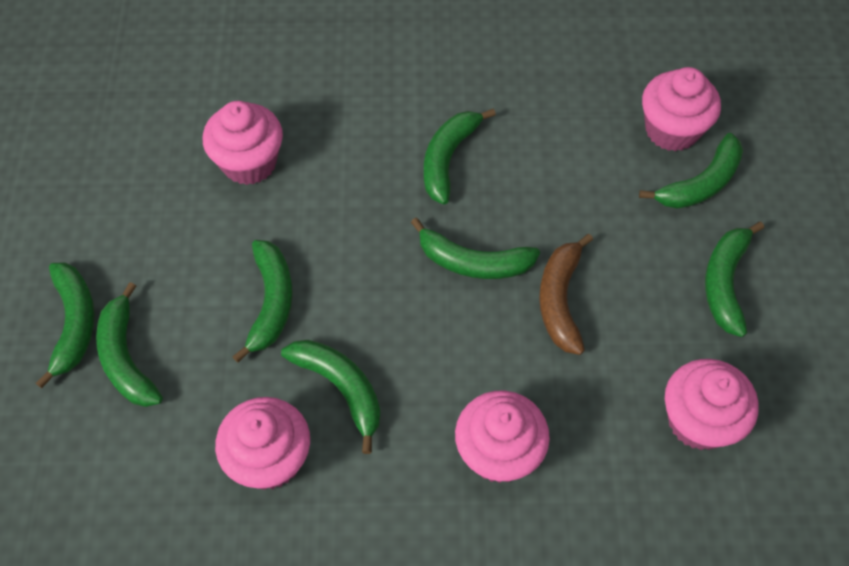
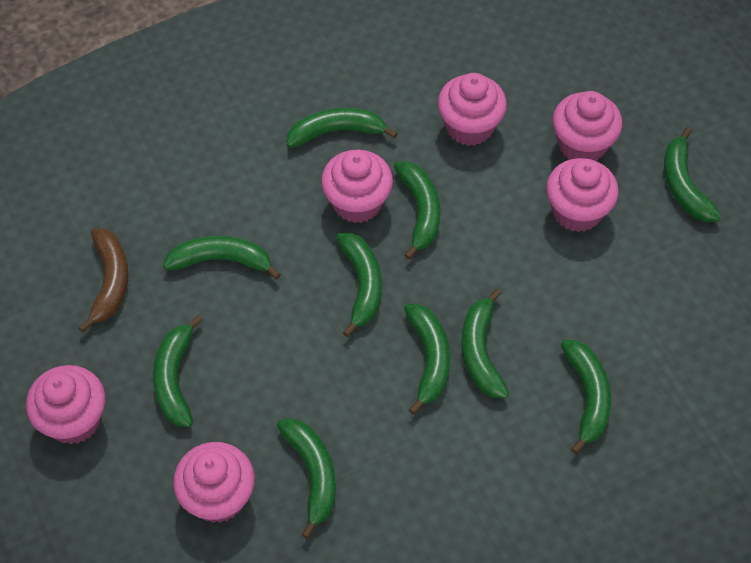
green banana: [36,262,95,388] [96,282,163,407] [232,240,293,363] [281,340,381,454] [411,218,540,279] [424,109,496,204] [639,133,743,209] [705,222,764,337] = 8 -> [153,315,203,427] [163,236,281,280] [277,418,336,539] [286,108,398,148] [336,232,382,337] [394,161,440,260] [404,304,450,415] [461,289,509,399] [561,340,611,454] [664,127,722,222] = 10
pink cupcake: [203,101,283,185] [215,397,310,490] [455,391,550,483] [642,67,721,152] [665,359,759,450] = 5 -> [26,365,105,444] [173,442,255,523] [321,150,393,223] [438,73,507,146] [546,158,619,232] [553,91,623,161] = 6

